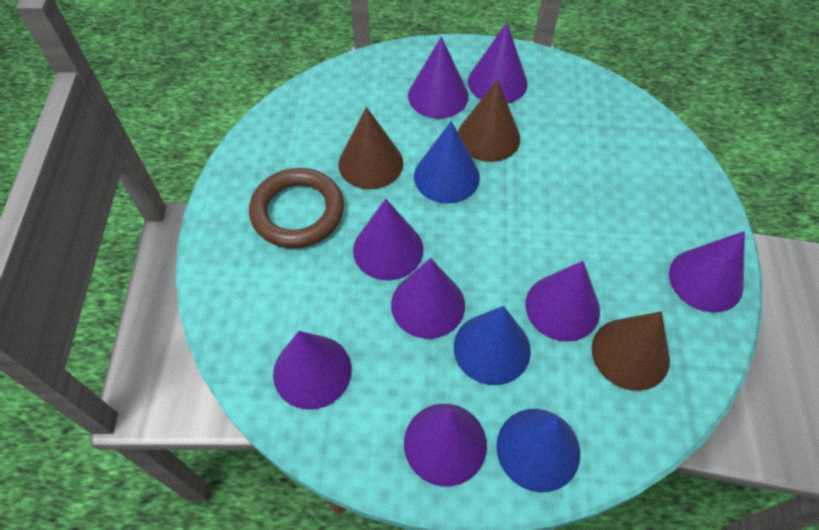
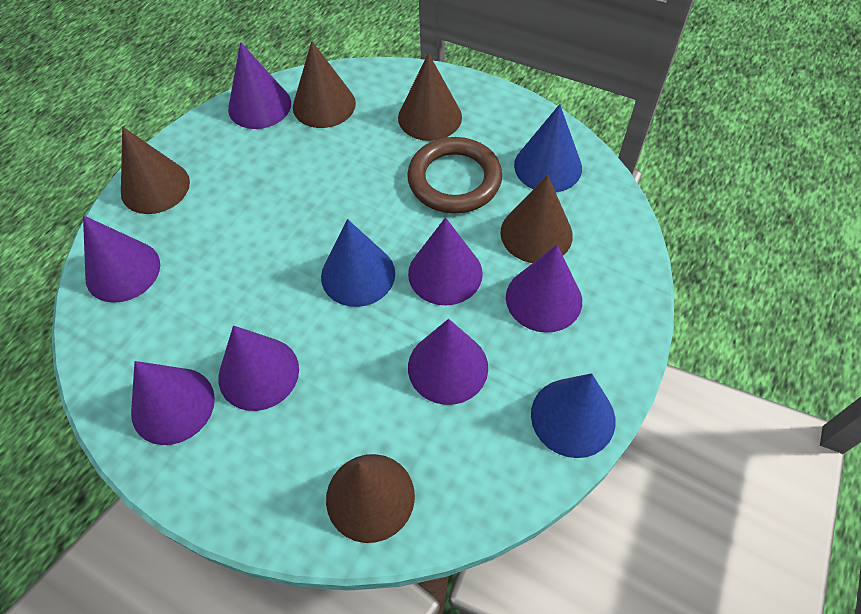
brown cone: [339,107,403,189] [458,79,520,162] [592,311,670,391] = 3 -> [121,127,190,214] [293,41,356,128] [326,454,415,543] [398,53,462,141] [500,175,573,263] = 5
purple cone: [273,331,352,410] [353,198,424,280] [391,258,465,339] [404,404,487,487] [408,37,469,119] [468,23,527,104] [525,261,600,342] [669,231,745,313] = 8 -> [83,215,160,303] [131,361,215,445] [218,326,299,411] [228,42,291,129] [408,217,483,305] [408,319,488,405] [506,245,582,333] = 7

